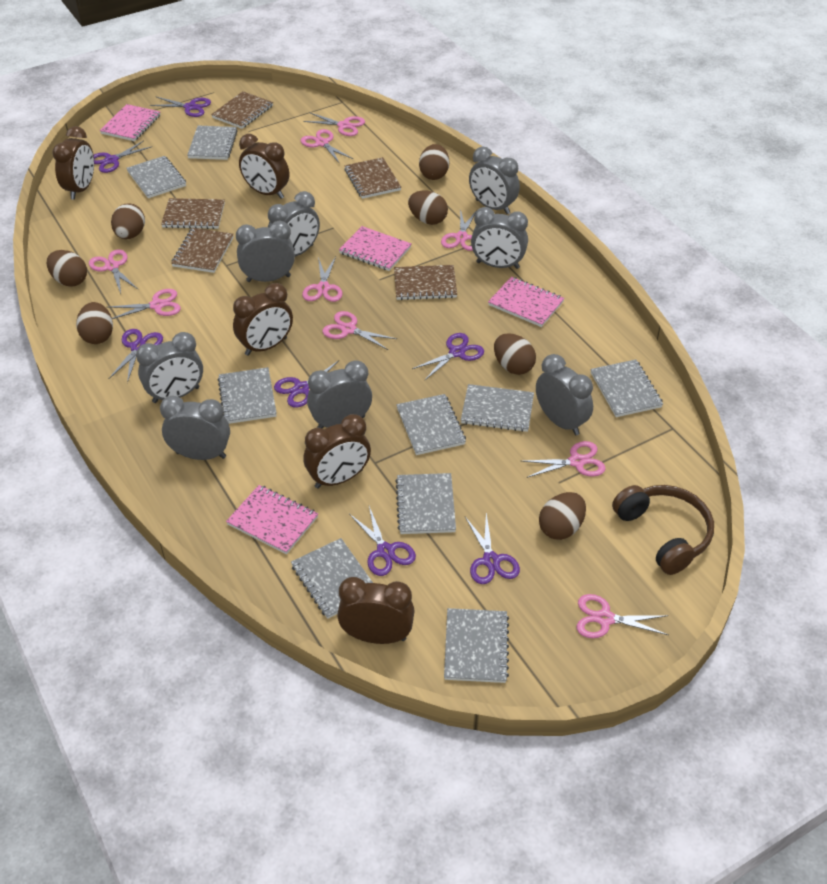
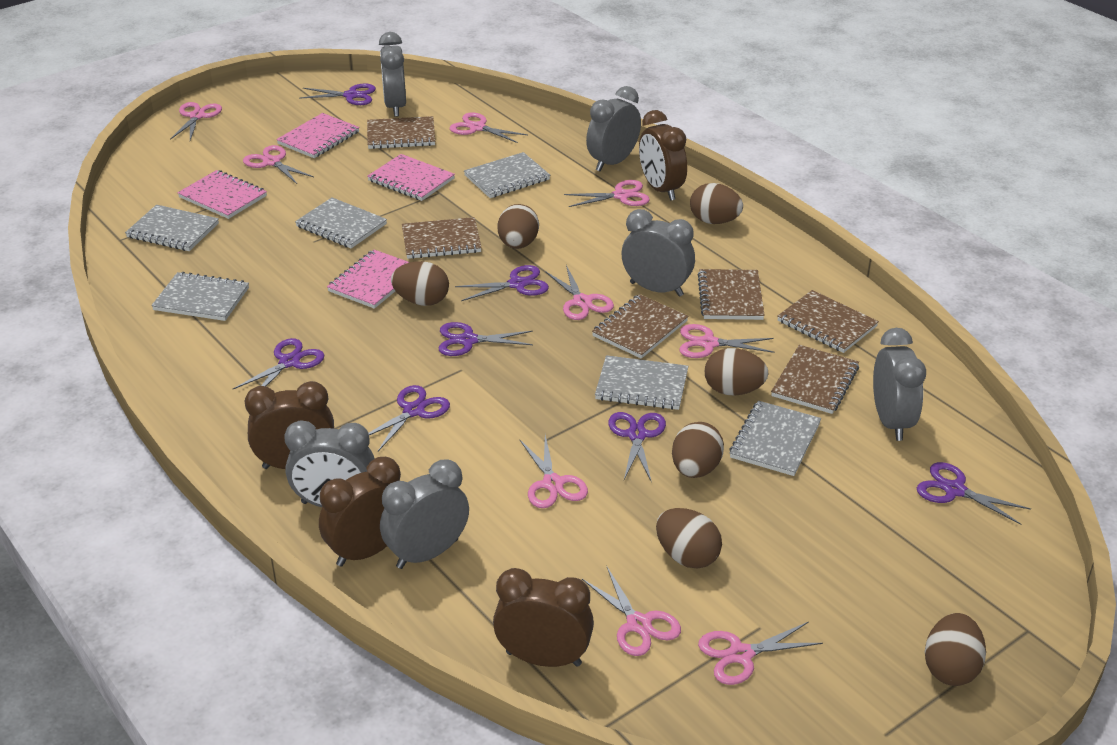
brown clock: [52,126,94,200] [233,283,293,356] [239,134,289,199] [303,414,371,489] [337,577,415,644] = 5 -> [245,381,334,469] [319,457,401,567] [493,568,594,667] [639,110,687,201] = 4
brown headphones: [612,485,714,575] = 1 -> none = 0
brown notebook: [161,198,225,229] [171,228,234,273] [211,91,273,129] [344,157,401,199] [394,265,457,300] = 5 -> [367,116,435,149] [402,217,482,259] [592,294,688,359] [698,269,765,320] [771,345,859,414] [777,290,879,353] = 6
grey clock: [136,332,203,403] [160,396,230,460] [236,221,295,282] [268,191,320,257] [307,360,372,429] [469,146,520,214] [471,207,528,269] [536,354,593,436] = 8 -> [284,420,375,507] [379,32,406,117] [380,460,469,569] [586,86,641,171] [622,209,695,297] [873,328,926,441] = 6
grey notebook: [126,156,186,198] [187,126,237,160] [218,367,277,424] [291,538,373,619] [395,473,456,534] [396,394,466,455] [444,608,509,683] [461,384,534,432] [590,360,663,417] = 9 -> [125,205,219,251] [151,272,249,321] [295,197,387,248] [464,152,550,198] [595,355,688,410] [729,401,821,476] = 6

